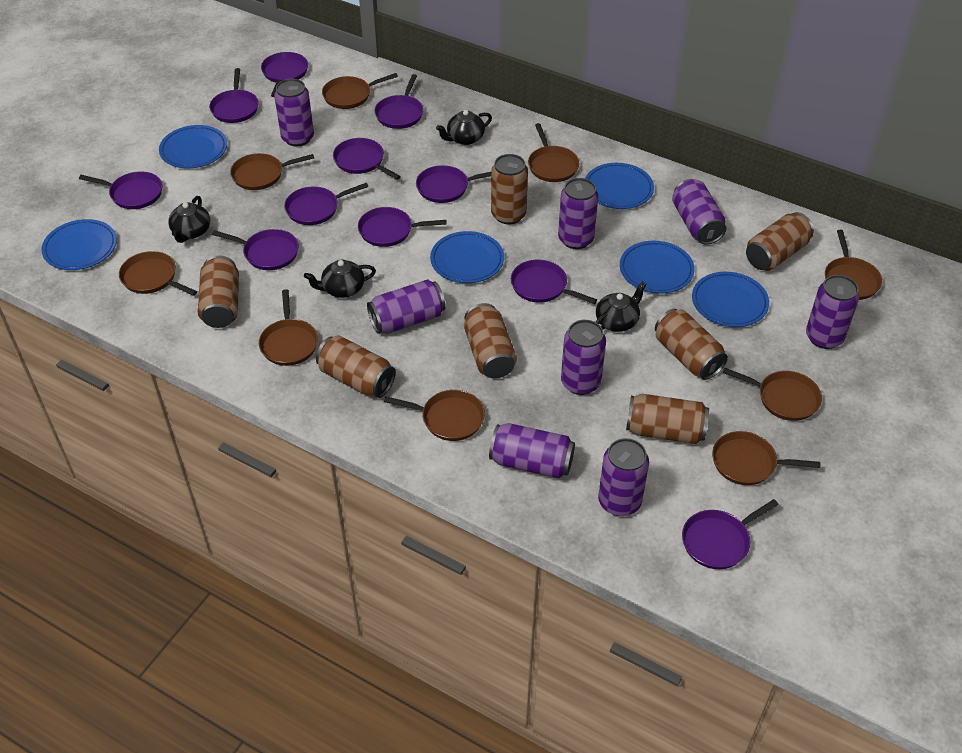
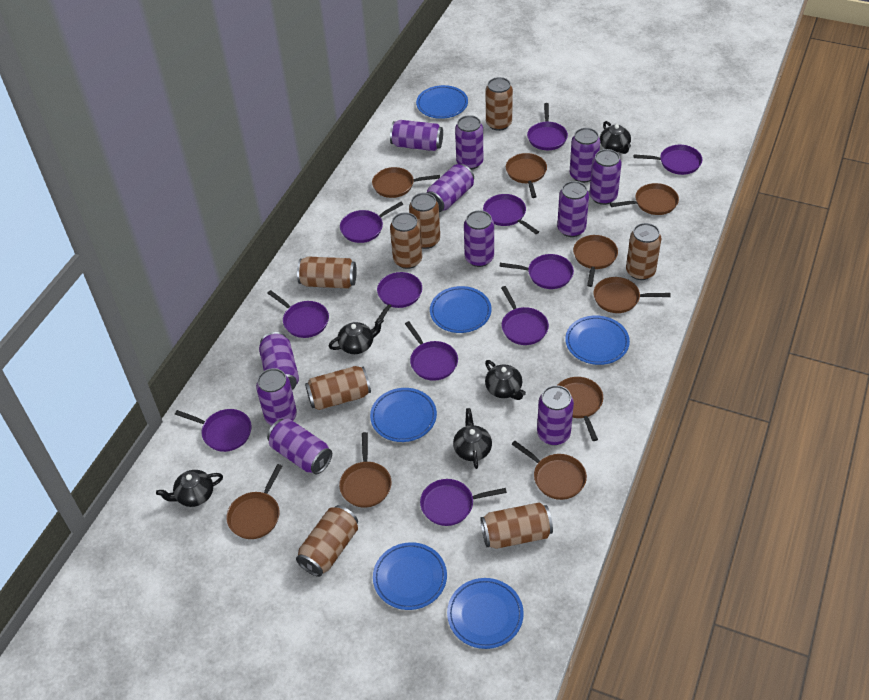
black teapot: [168,196,210,243] [304,260,376,298] [436,110,492,145] [596,281,647,332] = 4 -> [156,470,223,507] [328,318,384,354] [453,408,492,469] [485,360,526,400] [600,121,631,154] = 5
brown can: [198,256,239,328] [316,335,396,398] [464,303,517,379] [491,154,528,224] [626,394,709,444] [655,309,728,380] [746,212,814,271] = 7 -> [296,505,358,577] [297,256,357,289] [305,366,371,410] [390,212,422,269] [409,193,440,249] [480,502,553,549] [486,77,513,131] [626,223,661,280] = 8
purple can: [274,79,314,146] [367,279,446,334] [489,423,575,478] [558,178,598,249] [561,320,606,395] [598,438,649,516] [672,179,726,245] [806,275,859,349] = 8 -> [256,368,297,426] [259,332,299,390] [267,419,332,474] [390,120,443,151] [427,164,474,212] [455,115,483,170] [464,210,494,267] [537,385,574,445] [557,181,589,237] [570,128,600,183] [589,149,622,205] = 11

